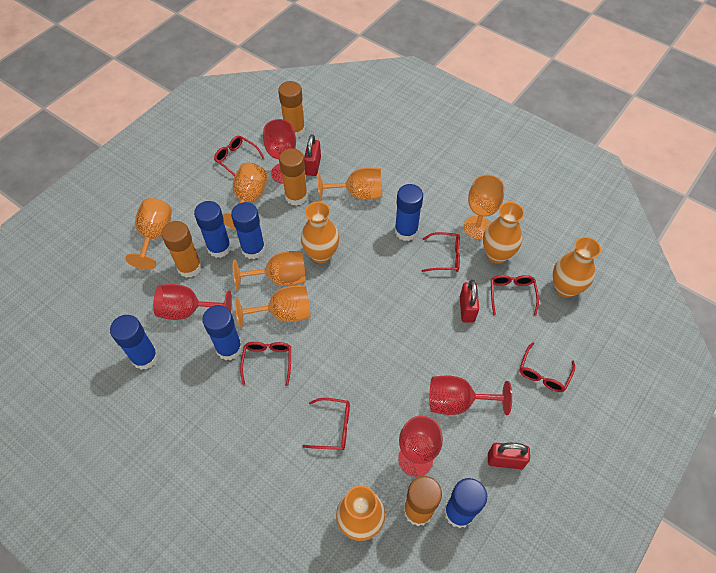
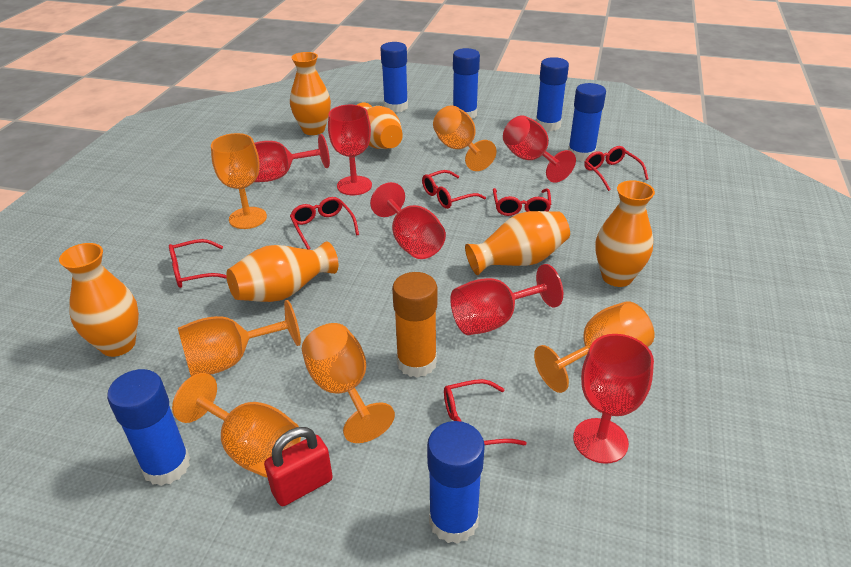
orange glue stick: [161,221,202,278] [278,81,305,138] [279,148,308,206] [403,476,442,526] = 4 -> [392,272,437,378] = 1
orange vase: [301,202,339,263] [336,485,385,541] [483,202,524,264] [553,237,601,298] = 4 -> [59,243,139,357] [226,241,338,302] [290,52,331,135] [357,102,403,149] [465,211,570,275] [595,180,655,287] = 6
red goblet: [153,284,232,320] [263,119,296,184] [398,415,443,477] [430,375,512,415] = 4 -> [254,134,330,182] [328,105,372,195] [370,182,446,259] [450,264,563,335] [503,115,576,183] [573,334,654,464] = 6
red padlock: [304,134,321,176] [460,280,479,322] [488,443,530,469] = 3 -> [264,427,333,506] = 1

